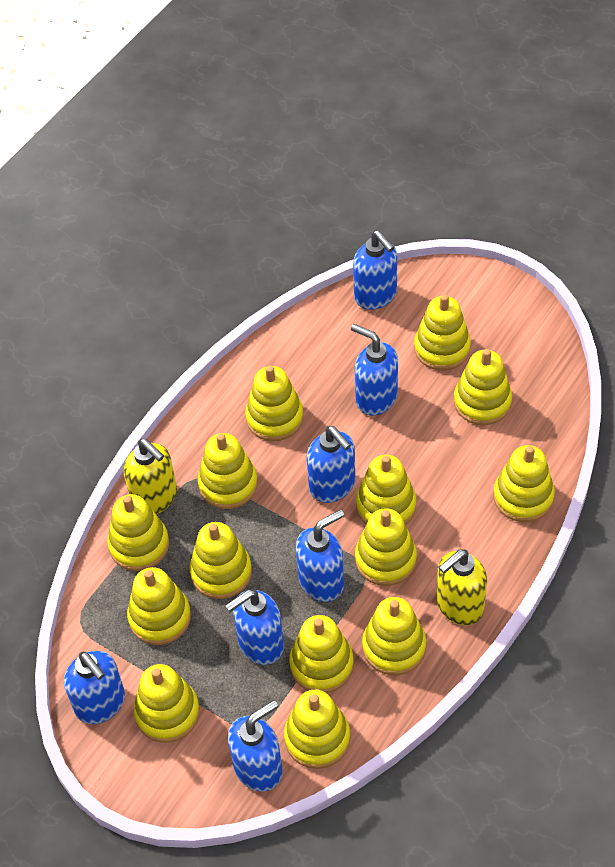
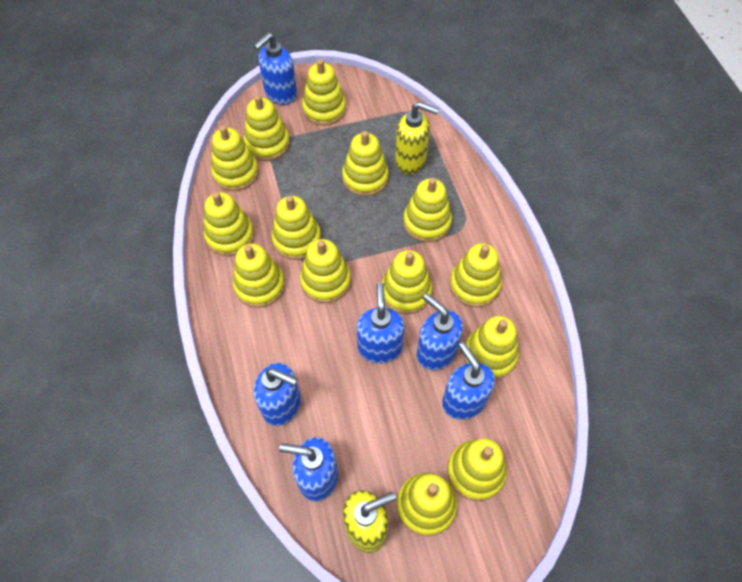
blue soap dispenser: [64,651,125,724] [225,590,284,665] [228,700,282,792] [296,509,344,602] [307,426,355,503] [351,324,398,415] [353,231,397,310] = 7 -> [254,33,297,105] [254,363,301,426] [279,437,338,501] [357,282,405,364] [417,293,463,370] [442,342,495,420] = 6

